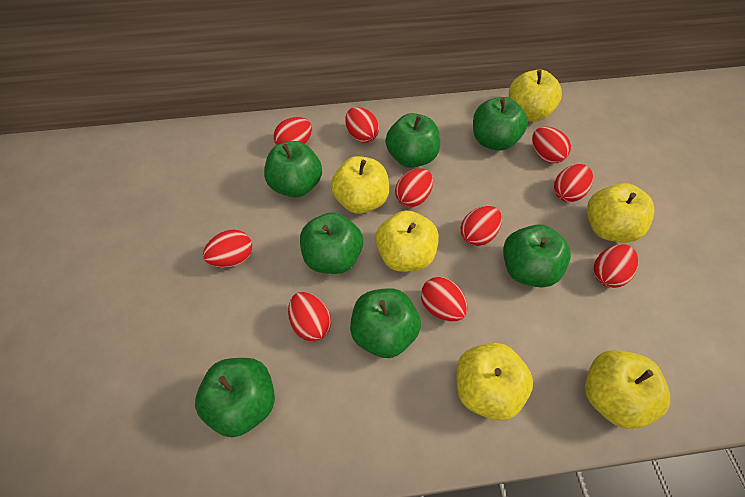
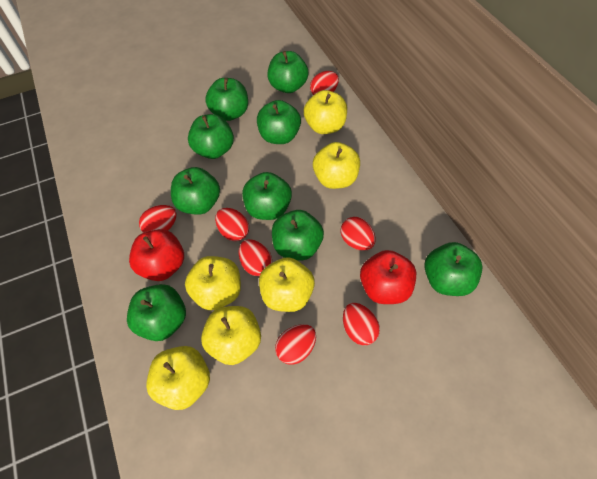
green apple: [195,358,275,437] [264,141,322,197] [300,212,363,274] [350,288,421,358] [386,113,440,168] [473,97,528,151] [503,224,571,288] = 7 -> [127,284,186,341] [171,167,220,215] [188,114,234,159] [205,78,248,121] [242,172,292,220] [257,100,301,144] [267,51,308,93] [272,210,324,261] [424,242,483,296] = 9
red apple: none = 0 -> [129,229,184,281] [360,250,416,304] = 2
red egg: [203,230,252,268] [273,117,312,145] [288,292,331,342] [345,107,379,143] [395,168,433,207] [421,277,468,321] [460,206,502,246] [532,127,571,163] [554,164,593,202] [593,244,638,288] = 10 -> [139,205,177,233] [215,208,249,241] [239,239,272,276] [275,324,316,365] [310,71,339,95] [341,217,375,251] [343,303,380,345] = 7

